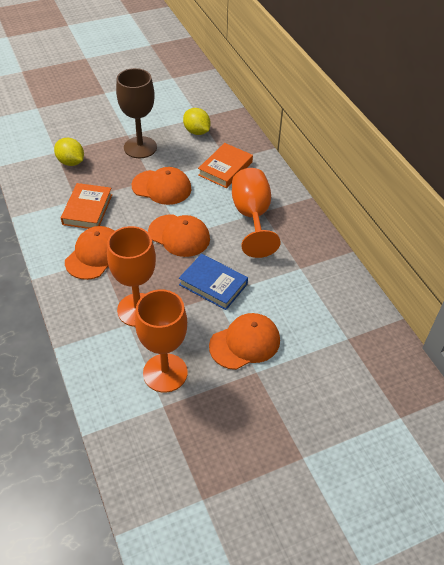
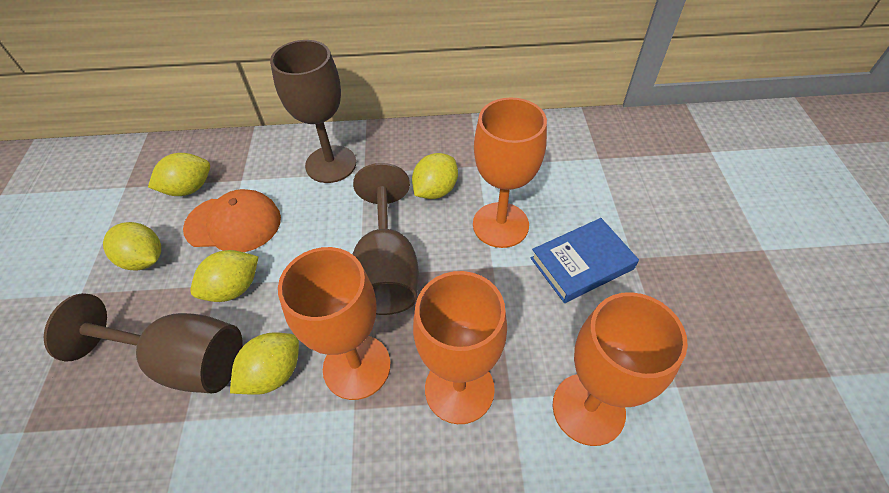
brown goblet: [116,68,157,158] = 1 -> [44,293,242,394] [270,40,356,183] [352,163,419,315] = 3
orange book: [61,183,112,229] [198,143,253,188] = 2 -> none = 0
orange cap: [65,226,114,280] [132,167,191,205] [148,214,210,257] [209,313,280,370] = 4 -> [183,189,281,252] = 1
orange goblet: [107,226,156,327] [135,289,188,393] [232,168,281,258] = 3 -> [278,247,391,400] [413,271,507,424] [473,97,547,248] [553,292,688,446] = 4
yellow lemon: [54,138,84,166] [183,108,211,135] = 2 -> [103,222,161,271] [148,153,210,196] [190,250,258,302] [230,332,299,395] [412,153,458,199] = 5

